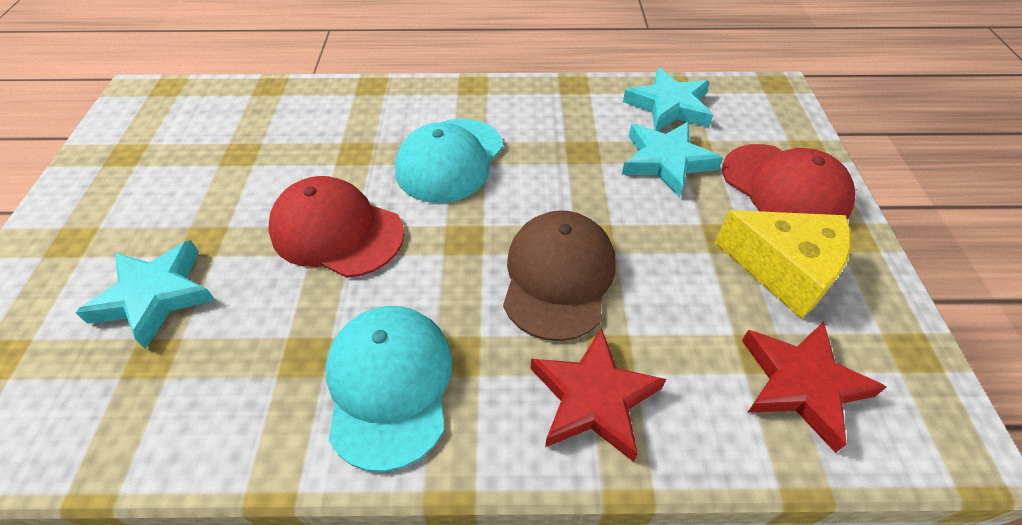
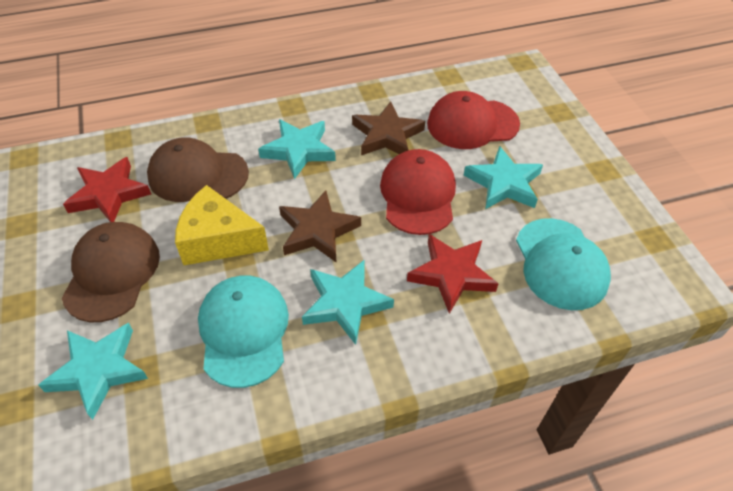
brown cap: [503,210,616,341] = 1 -> [62,222,160,322] [147,137,249,202] = 2
brown star: none = 0 -> [279,190,361,263] [352,101,425,155] = 2
turquoise star: [75,240,215,349] [622,122,723,198] [623,68,713,131] = 3 -> [38,323,148,420] [258,119,336,179] [302,259,394,345] [464,146,543,209] = 4

